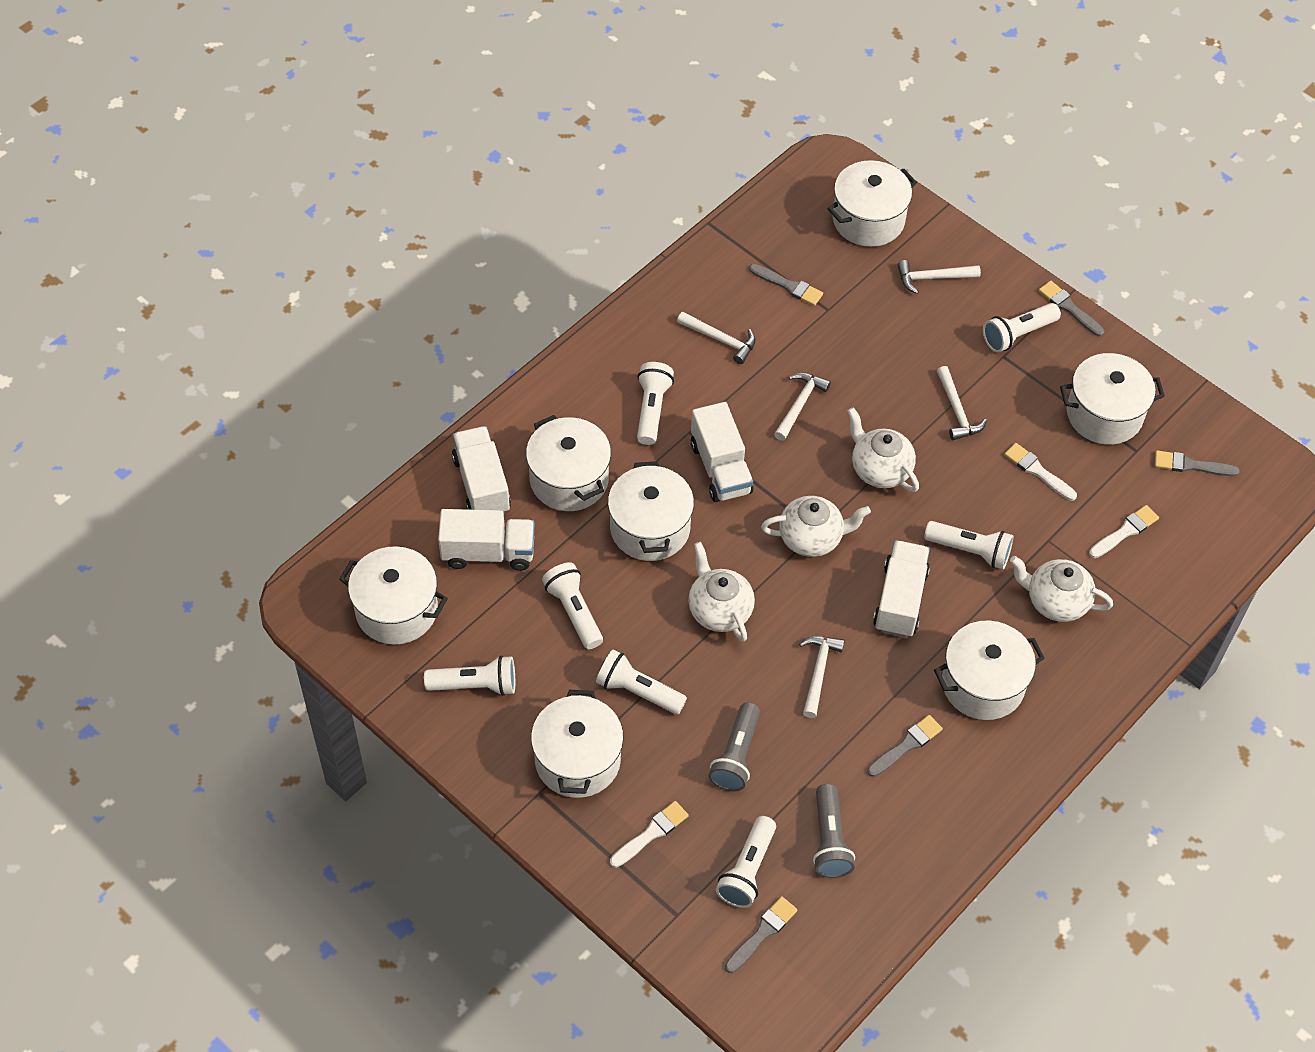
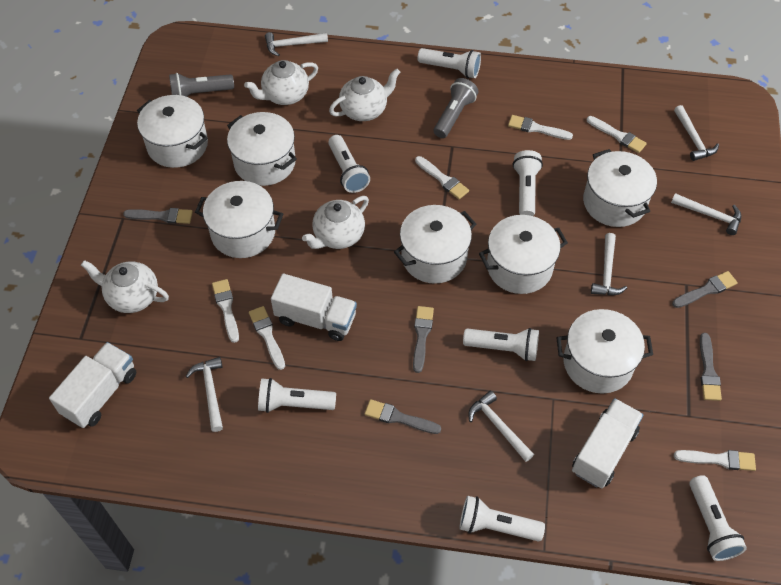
white brush: [610,801,689,868] [1004,443,1077,501] [1089,505,1159,558] = 3 -> [212,279,239,343] [249,306,285,370] [415,156,469,199] [508,115,573,140] [587,116,647,153] [674,450,756,471] = 6
white hammer: [677,312,756,364] [774,372,831,441] [799,636,845,718] [897,260,981,294] [937,366,987,440] = 5 -> [186,357,223,432] [265,32,328,56] [468,391,534,462] [591,233,627,295] [671,193,741,235] [674,105,719,161] = 6
white truck: [438,509,535,571] [452,426,511,513] [691,402,753,502] [873,540,930,638] = 4 -> [49,342,136,428] [271,274,357,341] [572,398,644,488] = 3

